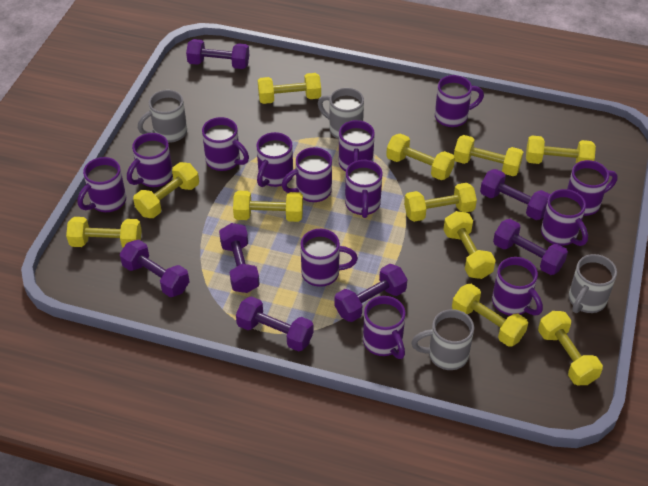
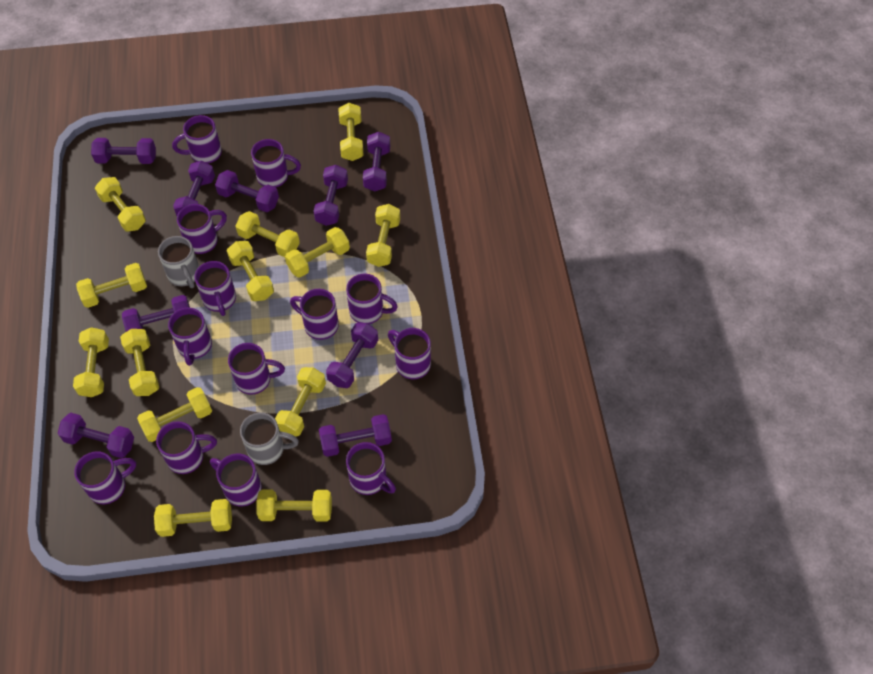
grey mug: [138,90,187,143] [318,88,364,139] [411,309,474,370] [569,254,617,313] = 4 -> [158,236,199,288] [240,412,299,465] = 2
purple dumbbell: [120,240,190,297] [186,39,249,69] [219,223,260,293] [236,296,314,352] [334,264,408,322] [480,169,551,220] [493,219,568,275] = 7 -> [58,413,134,458] [91,138,156,164] [122,295,190,332] [173,161,215,216] [215,170,279,212] [313,165,348,226] [319,414,392,457] [326,322,378,388] [363,132,390,191] = 9
yellow dumbbell: [66,217,142,248] [133,162,199,218] [233,191,303,222] [258,73,321,104] [386,134,455,180] [404,183,477,222] [443,211,496,279] [452,284,528,347] [454,135,523,176] [526,135,596,164] [538,311,603,385] = 11 -> [73,327,109,397] [76,263,147,308] [95,177,146,232] [120,329,159,396] [137,387,212,442] [154,499,232,537] [227,241,274,301] [236,211,300,257] [256,489,332,522] [275,367,326,437] [285,227,350,278] [338,103,364,161] [366,204,400,267] = 13

